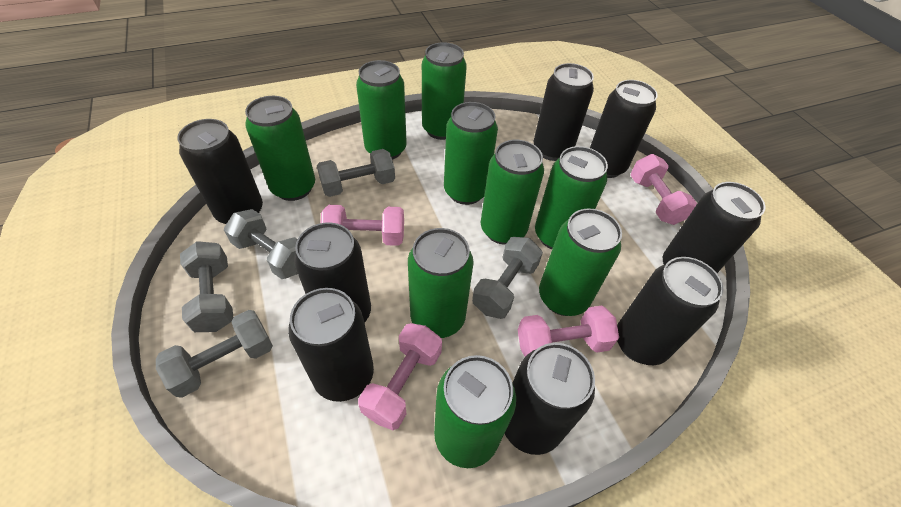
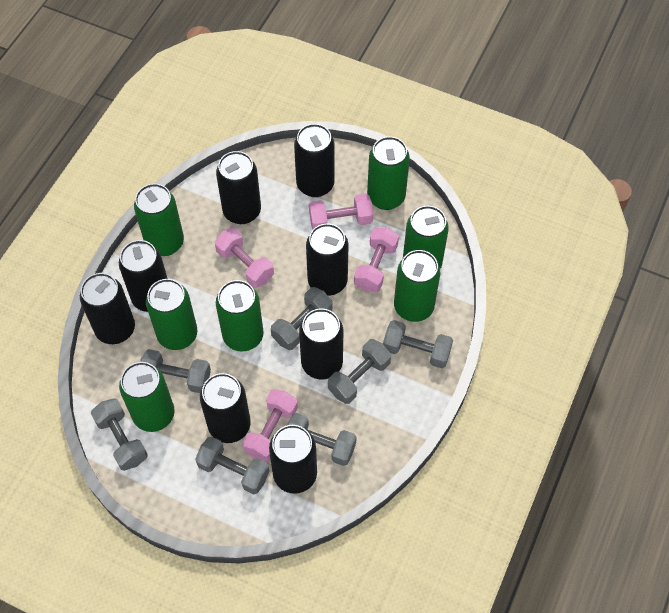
green can: [245,96,315,201] [356,60,407,160] [408,228,474,338] [422,42,467,140] [434,355,516,468] [444,102,498,205] [481,140,544,245] [535,146,608,249] [539,208,622,316] = 9 -> [119,362,175,432] [134,183,184,256] [146,279,197,350] [216,280,264,351] [367,136,410,210] [394,250,440,322] [403,206,449,269] = 7
grey dumbbell: [156,310,273,398] [180,241,233,332] [224,209,298,279] [317,149,395,197] [472,237,543,319] = 5 -> [91,398,148,471] [140,349,211,393] [195,436,269,494] [271,287,333,350] [287,413,357,466] [328,339,391,404] [383,320,453,368] = 7

